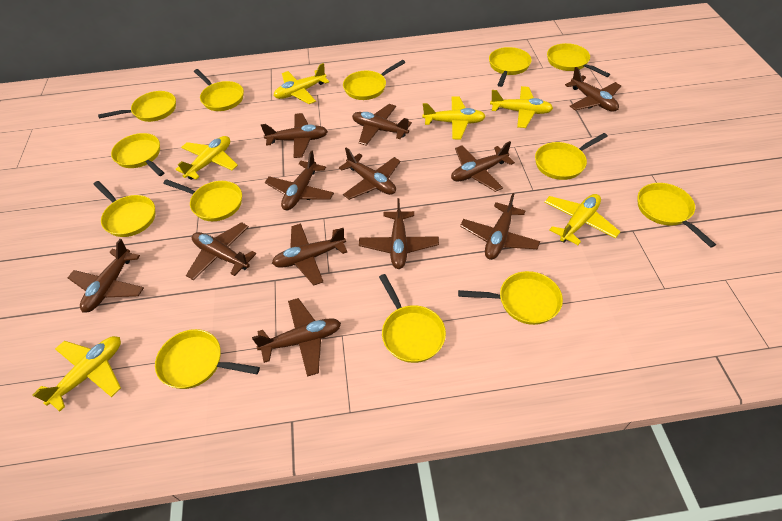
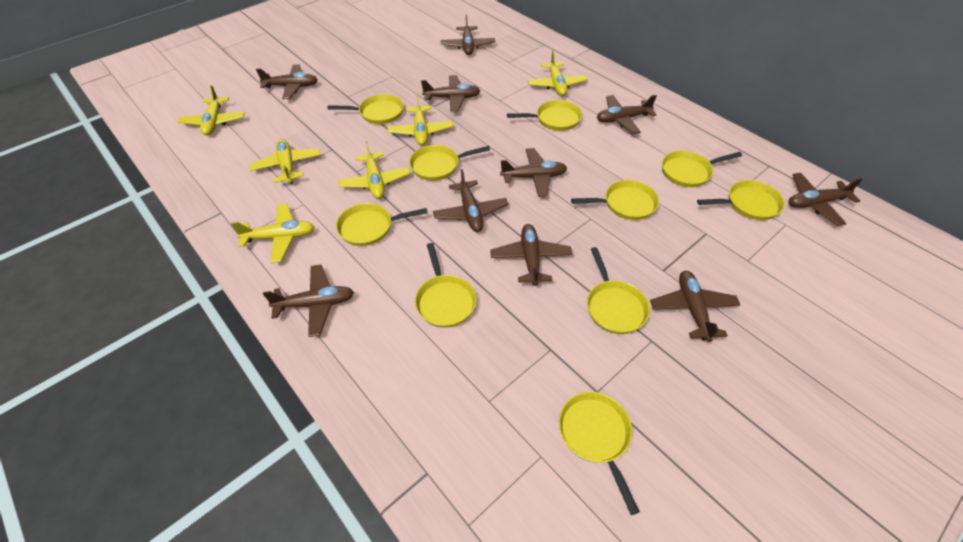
brown plane: [68,239,144,312] [186,222,256,280] [252,298,341,377] [261,113,328,158] [265,150,334,211] [272,224,347,286] [339,147,401,200] [352,104,412,146] [359,198,439,269] [451,141,515,192] [460,193,540,260] [565,67,621,112] = 12 -> [256,65,318,99] [263,265,354,337] [421,75,480,112] [433,169,508,232] [441,15,495,55] [490,224,572,286] [500,148,567,197] [597,95,657,134] [650,271,740,342] [789,173,863,226] = 10
yellow pan: [94,181,155,237] [98,91,176,122] [111,133,164,176] [155,329,260,389] [163,179,242,221] [194,69,244,111] [343,60,405,100] [379,274,446,363] [458,271,563,325] [489,47,532,87] [535,133,608,180] [547,43,610,77] [637,183,716,248] = 13 -> [328,94,403,124] [336,203,428,246] [409,145,490,181] [415,243,476,328] [507,100,582,131] [559,392,640,515] [571,180,659,220] [587,247,650,334] [662,151,742,187] [697,180,785,220] = 10

